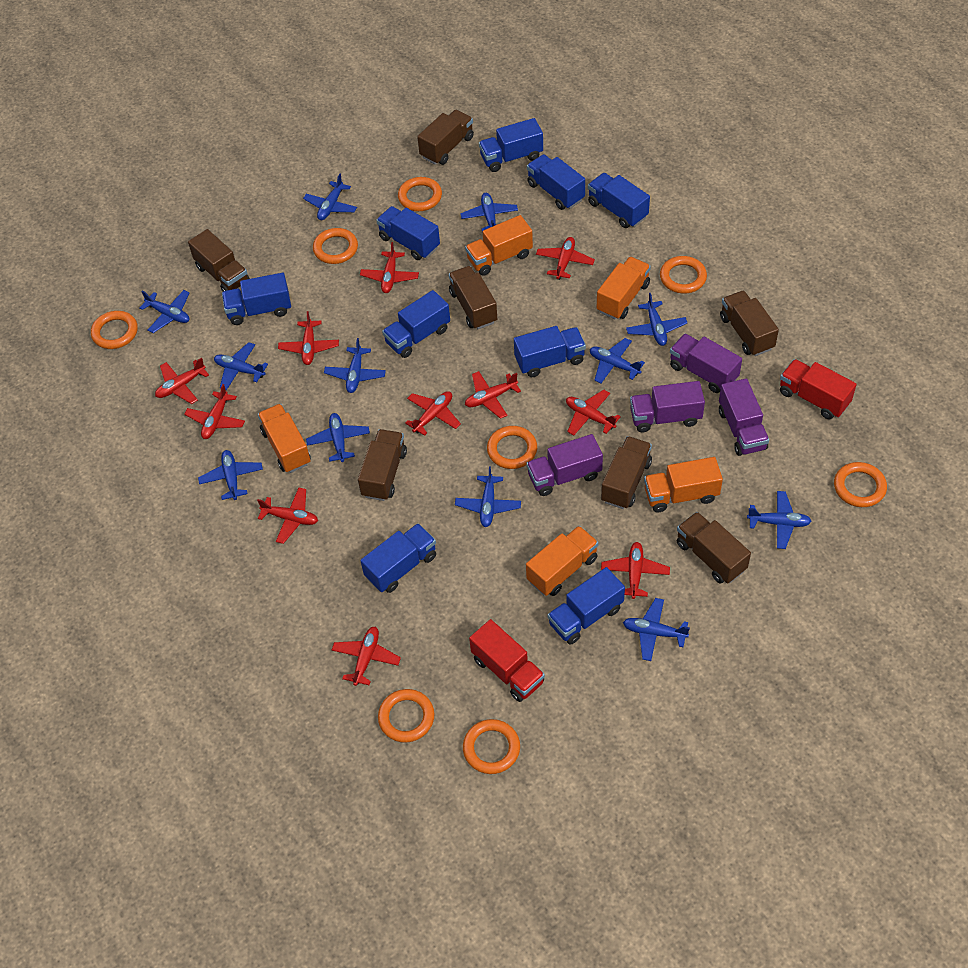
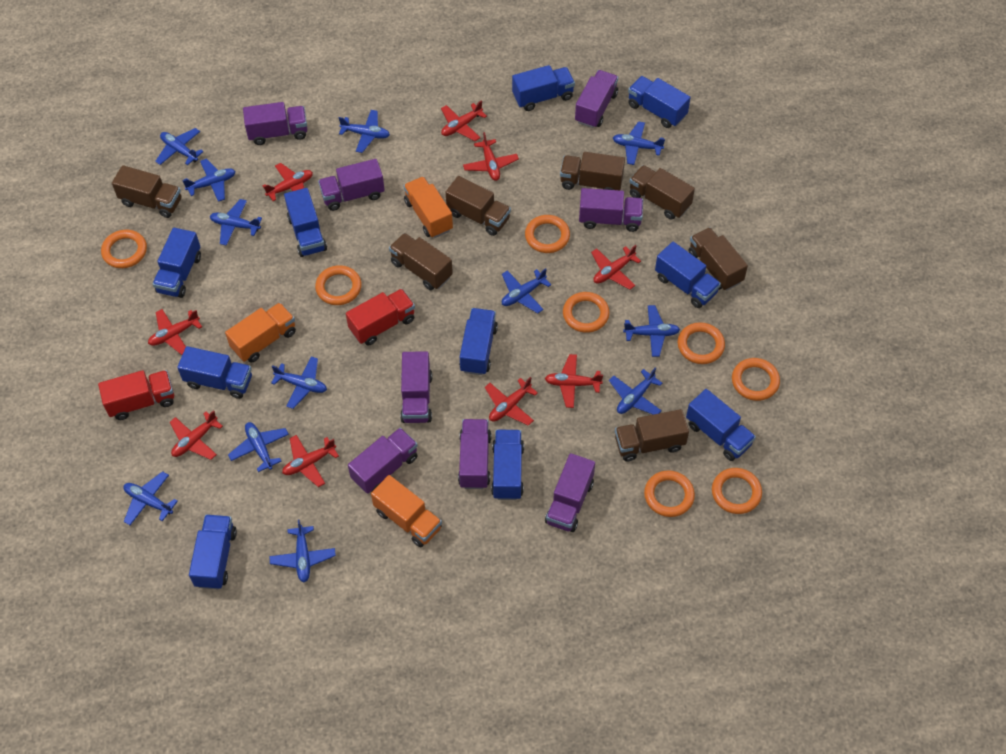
blue truck: [222,273,291,325] [360,523,436,593] [376,206,440,260] [382,290,450,358] [479,118,543,172] [514,326,586,377] [527,154,585,210] [548,567,625,645] [588,173,650,228] = 9 -> [153,228,201,298] [177,346,252,399] [189,514,237,589] [284,188,327,257] [459,308,498,375] [491,430,524,500] [512,65,575,111] [628,76,691,128] [655,242,721,308] [686,389,756,461] = 10
orange truck: [258,404,311,473] [465,215,533,276] [526,526,598,596] [597,257,651,320] [644,457,723,513] = 5 -> [225,302,296,363] [371,475,442,547] [403,176,453,238] = 3
purple truck: [527,434,603,496] [630,381,705,432] [670,334,742,393] [719,378,769,456] = 4 -> [243,102,308,145] [318,159,385,211] [348,428,418,494] [400,351,432,423] [458,419,491,489] [545,453,595,532] [575,70,618,128] [579,188,643,232] = 8
red plane: [155,357,209,404] [184,384,245,439] [257,488,318,544] [278,311,339,365] [332,627,401,686] [360,242,419,293] [405,391,461,436] [465,371,521,419] [536,237,595,280] [566,390,621,436] [601,542,670,599] = 11 -> [148,309,202,355] [170,410,223,460] [262,163,313,201] [282,435,339,487] [441,100,487,141] [463,132,519,181] [485,377,538,426] [545,354,603,408] [591,245,641,290] = 9

